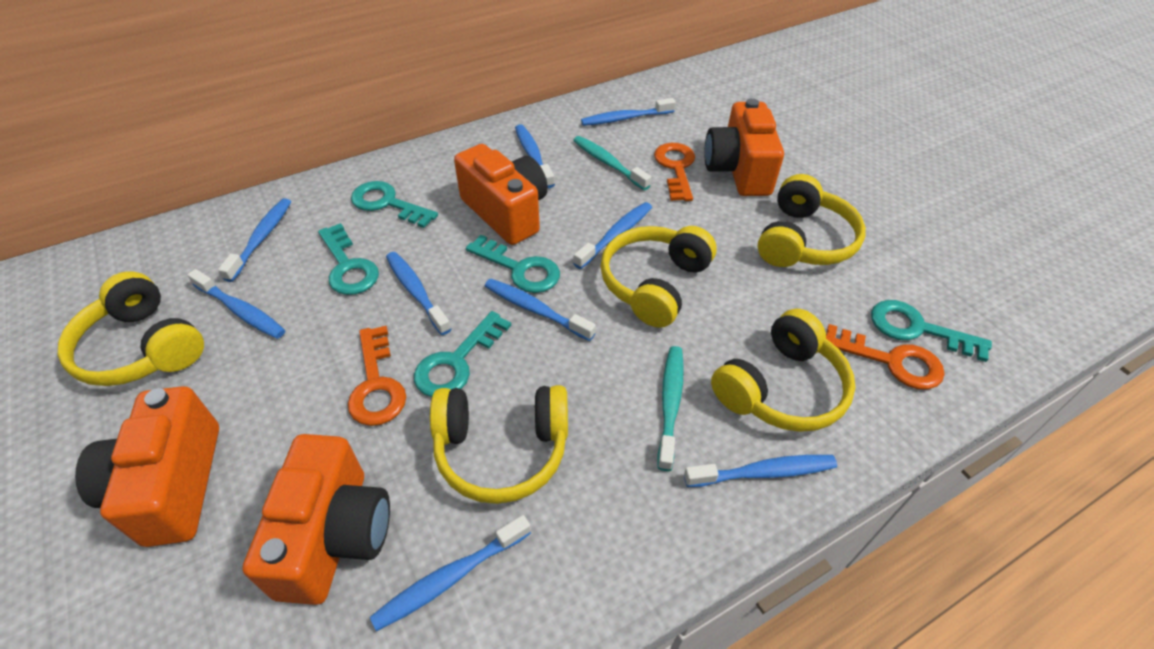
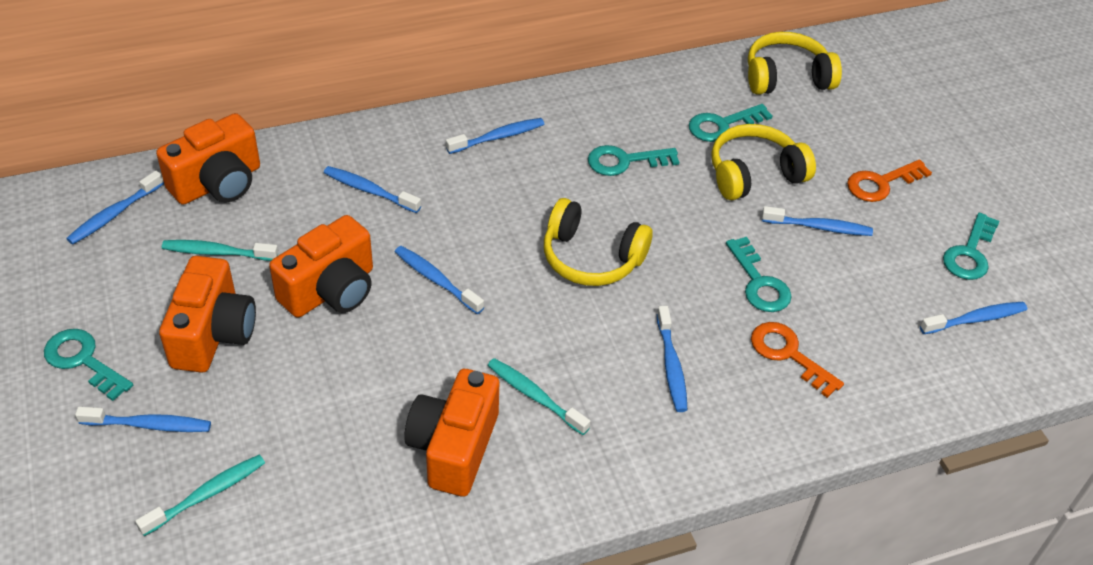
blue toothbrush: [187,269,285,339] [218,198,291,282] [370,515,531,631] [386,252,451,335] [485,279,596,341] [515,124,555,188] [573,202,652,269] [581,98,676,126] [684,455,837,487] = 9 -> [66,171,164,244] [75,406,211,432] [324,166,421,213] [395,246,484,314] [446,118,544,154] [657,306,687,412] [762,206,873,236] [920,302,1027,334] = 8
orange key: [348,326,406,426] [654,143,695,201] [826,324,944,390] = 3 -> [751,322,844,398] [847,159,932,202] = 2
turquoise toothbrush: [573,136,651,190] [657,346,684,471] = 2 -> [135,455,265,536] [162,240,278,261] [488,358,591,435] = 3
yellow headphones: [57,271,204,386] [430,385,568,504] [600,226,717,328] [711,309,855,432] [757,174,866,267] = 5 -> [544,198,653,286] [711,124,816,200] [748,32,842,95] = 3

